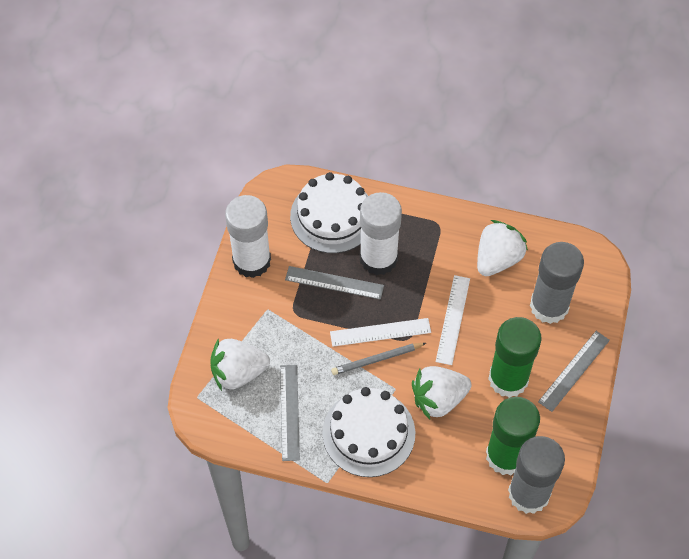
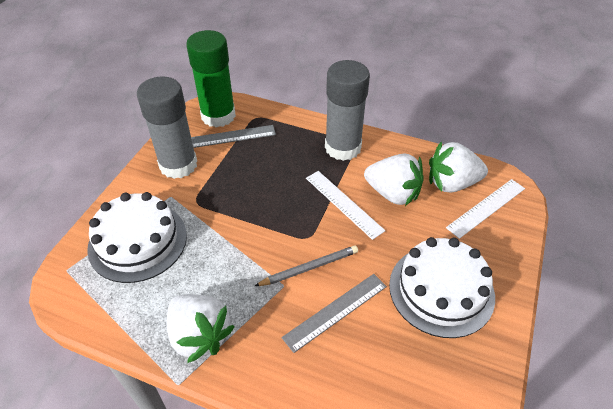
green glue stick: [486,397,540,475] [488,317,542,398] = 2 -> [186,30,236,128] = 1
grey ruler: [280,365,300,461] [285,266,384,300] [538,331,610,412] = 3 -> [191,125,276,148] [282,274,387,353] = 2
white glue stick: [225,195,271,278] [360,192,402,275] = 2 -> none = 0

